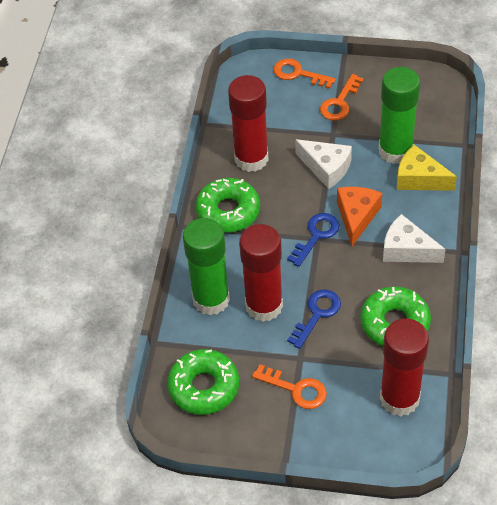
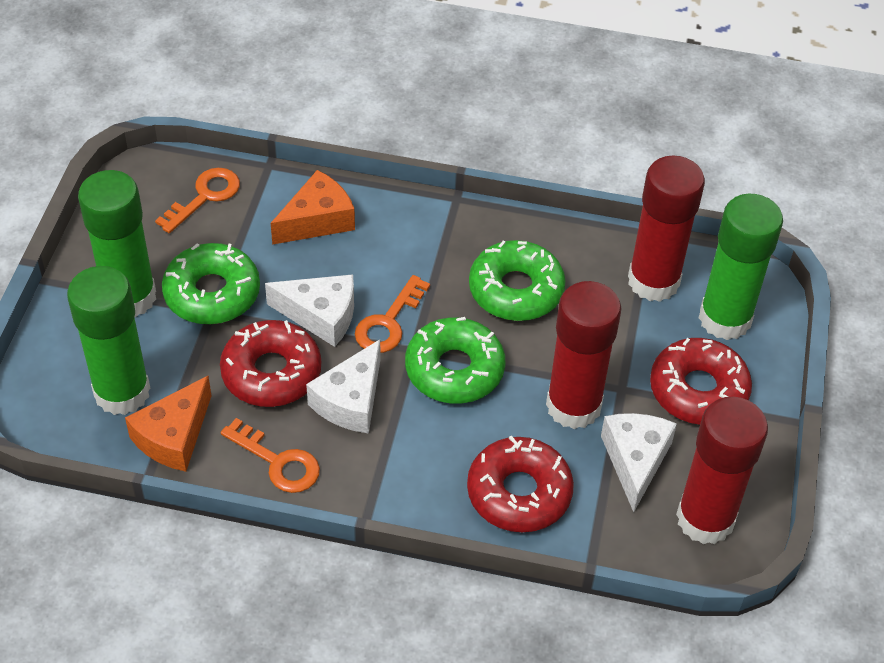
blue key: [287,213,339,267] [287,290,341,349] = 2 -> none = 0
green glue stick: [183,218,230,315] [379,67,420,164] = 2 -> [67,266,150,415] [78,170,156,317] [699,194,783,340] = 3
orange cheese: [337,187,382,246] = 1 -> [125,376,211,472] [271,170,355,245] = 2
red donut: none = 0 -> [220,320,321,407] [467,435,574,532] [650,338,752,425] = 3
white cheese: [295,139,352,189] [383,214,446,263] = 2 -> [265,274,354,347] [306,340,380,433] [601,413,677,512] = 3
yellow cheese: [397,145,457,191] = 1 -> none = 0

